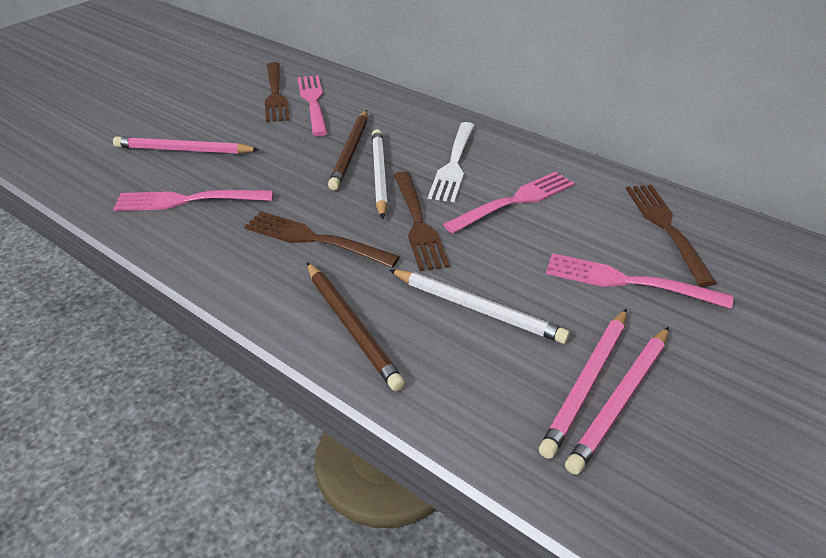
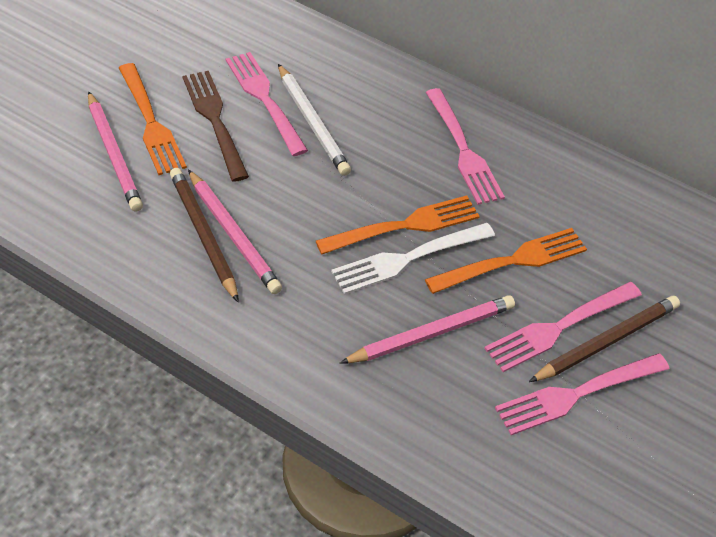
brown fork: [244,211,400,268] [265,62,290,122] [394,171,450,271] [626,185,717,287] = 4 -> [182,71,249,182] = 1
orange fork: none = 0 -> [119,63,187,175] [316,195,480,254] [425,228,587,294] = 3
white pencil: [372,129,388,219] [389,269,570,344] = 2 -> [278,64,351,176] = 1

